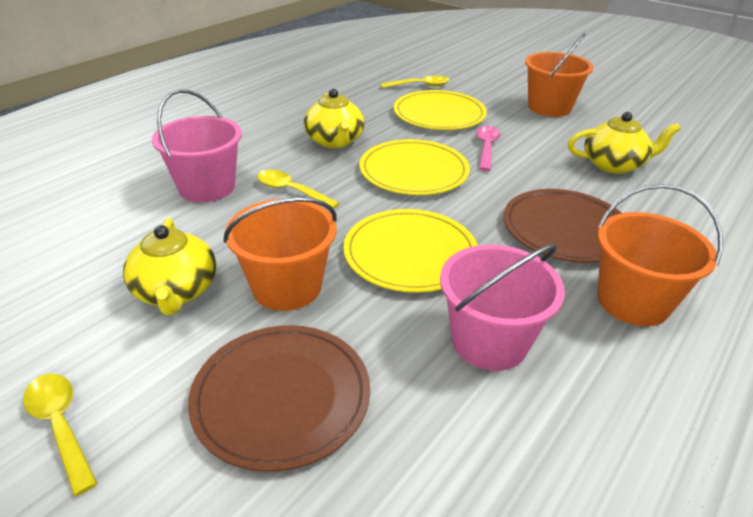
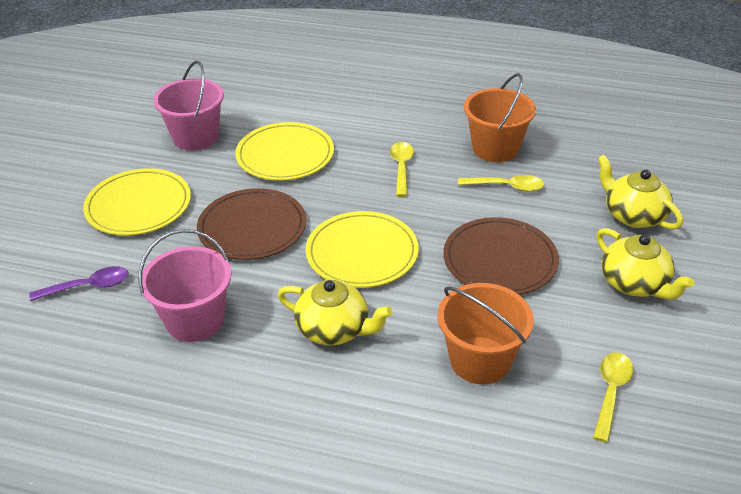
orange bucket: [223,197,337,311] [525,33,594,117] [598,184,723,326] = 3 -> [438,283,534,384] [464,73,536,162] = 2
pink spoon: [476,126,501,171] = 1 -> none = 0
purple spoon: none = 0 -> [29,266,129,301] = 1

